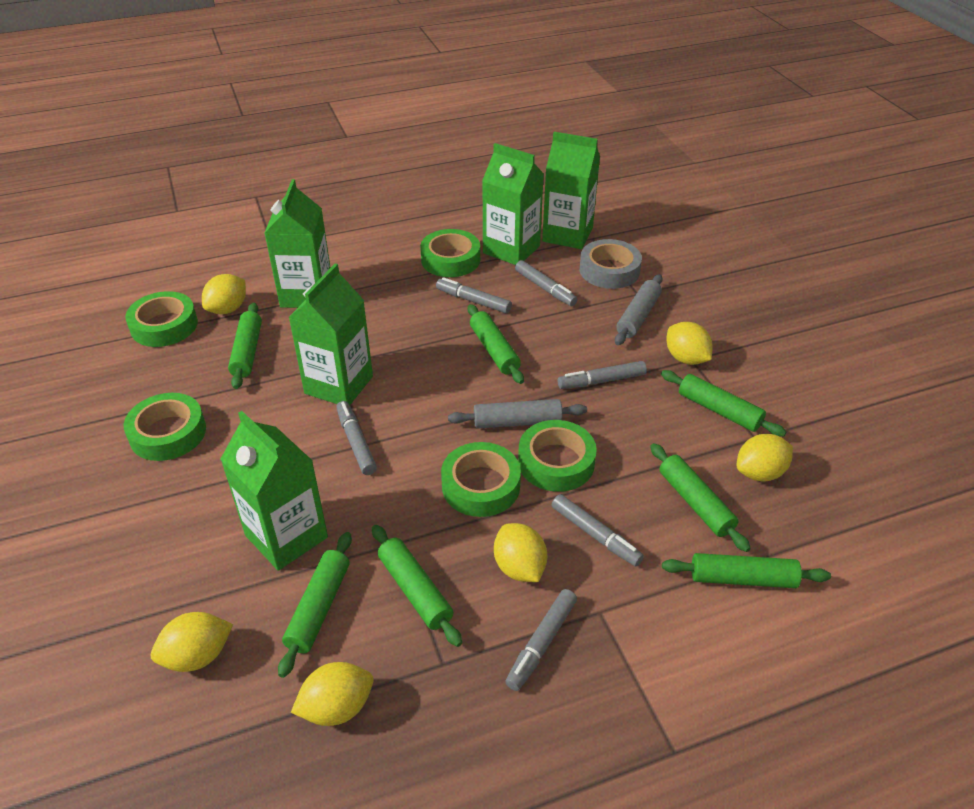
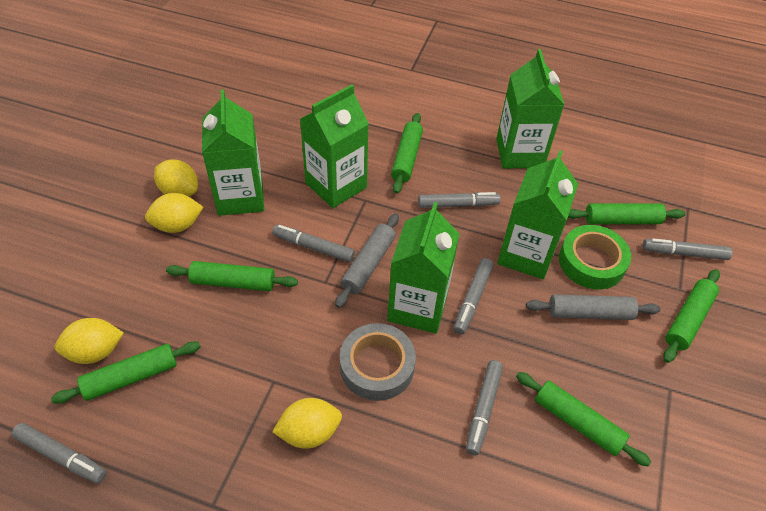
green rolling pin: [228,303,262,389] [278,532,352,678] [372,525,462,647] [468,304,524,384] [650,443,751,552] [661,370,786,437] [662,553,831,588] = 7 -> [51,341,201,403] [166,261,298,291] [391,113,423,194] [516,372,651,466] [568,203,685,224] [663,269,720,363] = 6
green tape: [124,393,206,461] [125,291,198,347] [420,229,480,277] [441,442,521,517] [518,420,597,492] = 5 -> [559,225,631,289] = 1
yellow lemon: [151,612,233,672] [202,274,246,314] [291,662,374,726] [494,523,547,582] [667,322,712,365] [737,434,793,481] = 6 -> [55,318,124,364] [145,193,203,233] [154,160,198,197] [272,398,342,449] = 4

